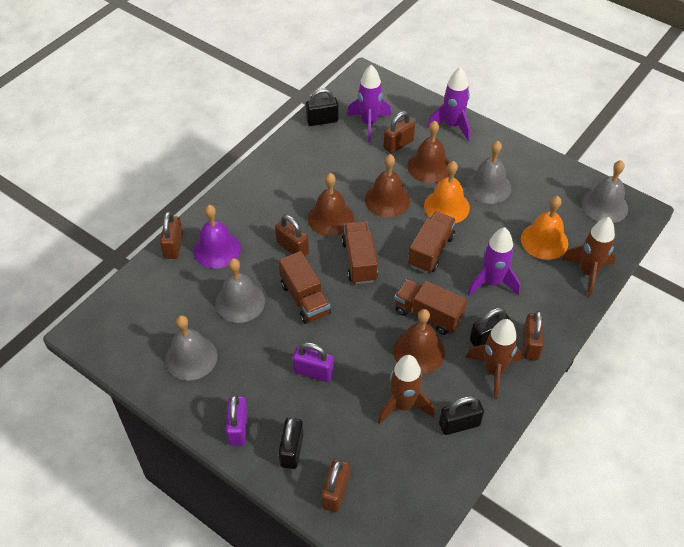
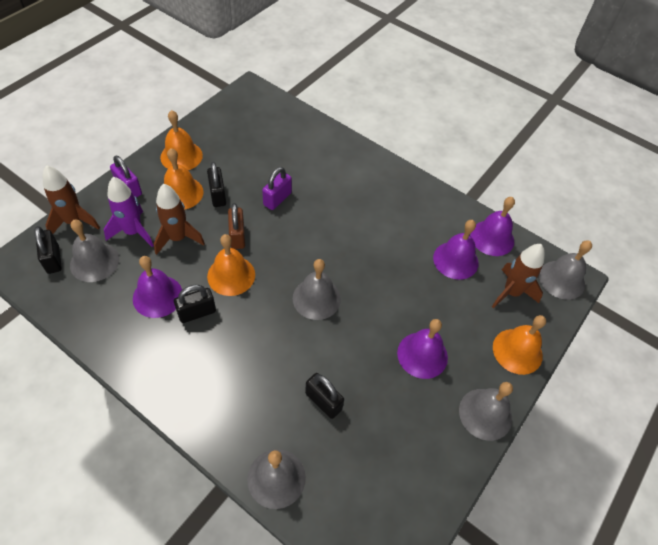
brown bell: [308,173,354,236] [365,154,410,218] [393,309,445,374] [407,121,450,183] = 4 -> none = 0
brown padlock: [160,211,183,259] [275,215,309,256] [321,459,350,512] [383,111,415,154] [523,311,544,360] = 5 -> [228,203,245,249] = 1
brown truck: [279,251,331,324] [342,221,378,284] [394,279,467,335] [408,212,456,273] = 4 -> none = 0
grey bell: [165,315,218,380] [215,258,265,323] [466,141,511,204] [582,160,628,223] = 4 -> [70,220,119,282] [247,449,306,509] [293,259,341,320] [459,382,513,441] [539,240,592,300] = 5
orange bell: [424,161,470,223] [521,196,568,260] = 2 -> [160,110,203,170] [164,148,203,210] [207,234,255,296] [493,315,546,375] = 4
purple bell: [193,205,241,269] = 1 -> [133,256,182,318] [397,319,448,379] [433,220,478,280] [470,197,515,256] = 4
purple rocket: [347,65,391,142] [427,67,470,141] [467,227,520,295] = 3 -> [104,177,154,247] = 1

